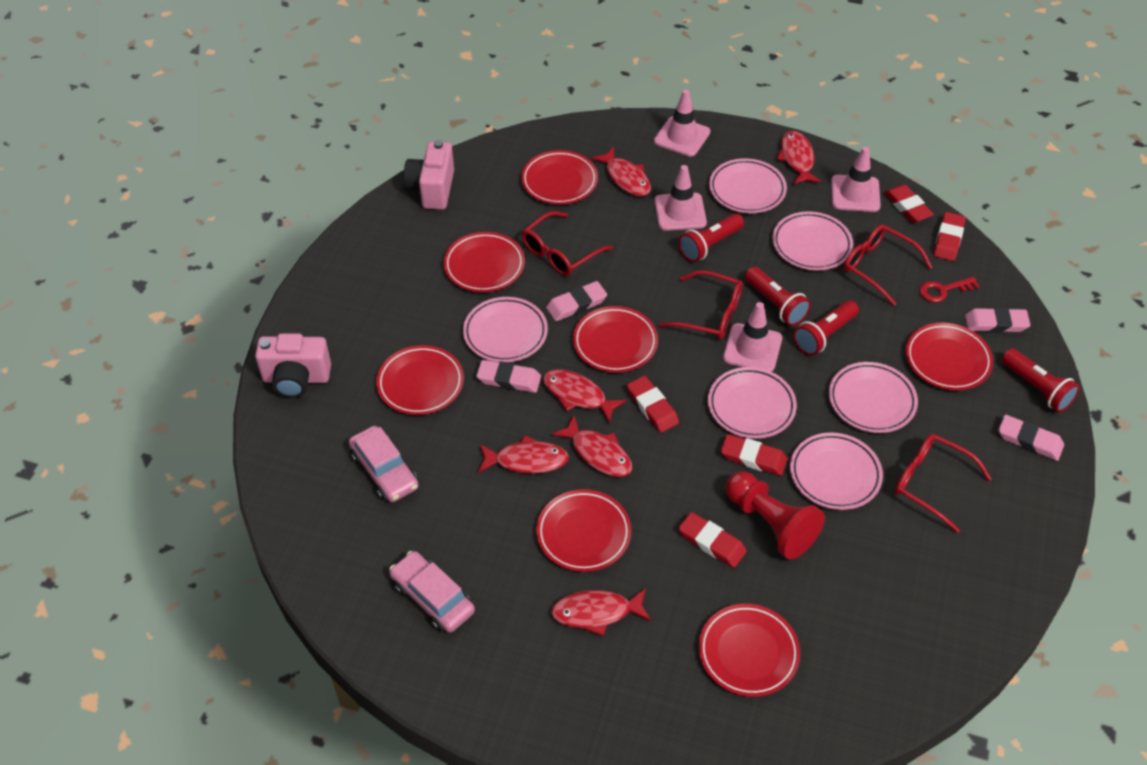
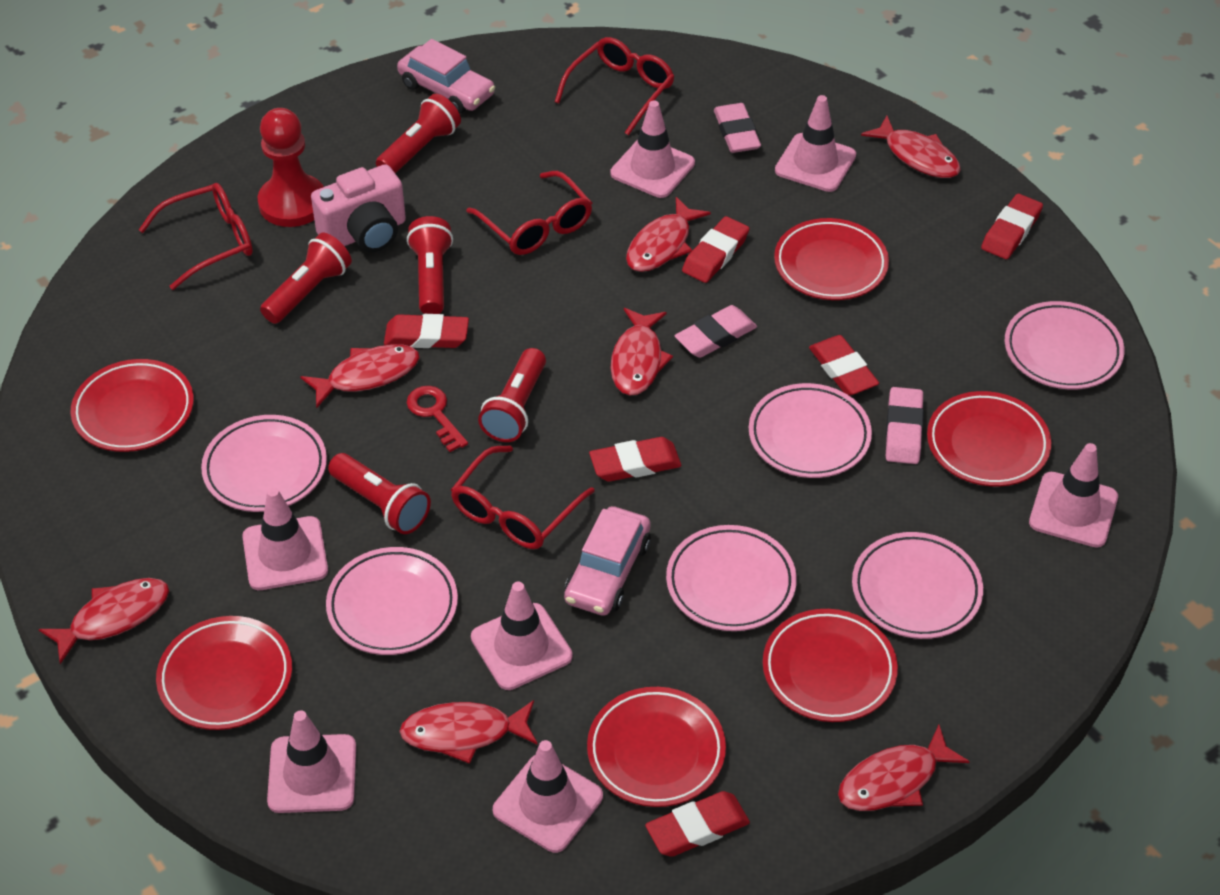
pink camera: [255,333,331,398] [404,140,454,210] = 2 -> [311,164,406,252] = 1
pink eraser: [476,360,541,393] [546,281,607,321] [965,307,1030,333] [998,415,1064,461] = 4 -> [674,305,757,358] [714,103,761,153] [886,387,924,464] = 3
pink traffic cone: [654,90,710,157] [654,165,707,231] [723,302,782,372] [831,147,881,212] = 4 -> [242,487,328,590] [267,710,356,813] [471,582,573,690] [493,740,603,853] [610,101,695,198] [775,95,856,192] [1029,443,1118,547] = 7
red eraser: [626,376,679,433] [678,512,747,568] [721,434,788,476] [884,184,934,223] [933,212,966,261] = 5 -> [384,314,469,348] [589,437,681,482] [645,791,750,857] [682,216,750,283] [809,335,879,396] [981,194,1043,259] = 6
red fish: [478,435,569,474] [543,369,627,424] [551,588,651,636] [552,415,632,477] [591,147,651,196] [777,131,821,185] = 6 -> [39,578,169,664] [300,344,420,408] [399,700,538,764] [611,308,673,396] [626,197,711,272] [838,725,970,811] [861,116,961,178] = 7
red flashlight: [678,213,744,262] [745,267,811,326] [793,300,859,356] [1002,348,1080,412] = 4 -> [260,233,352,324] [328,453,431,534] [376,94,461,173] [407,216,453,314] [478,348,546,442] = 5
red plate: [376,345,464,415] [443,232,525,292] [521,150,598,205] [536,489,631,572] [573,306,658,373] [699,604,800,697] [906,323,993,390] = 7 -> [71,359,194,452] [156,616,292,730] [587,687,726,807] [763,609,898,722] [774,218,889,300] [927,391,1051,487] = 6

